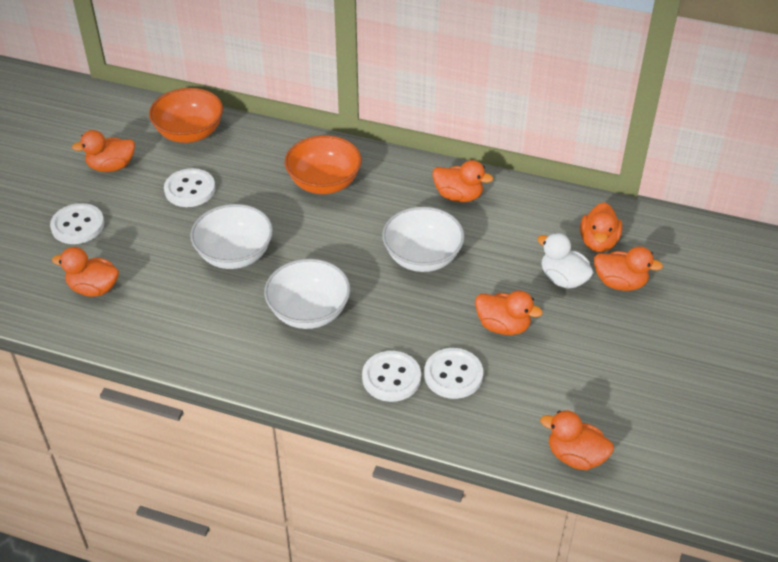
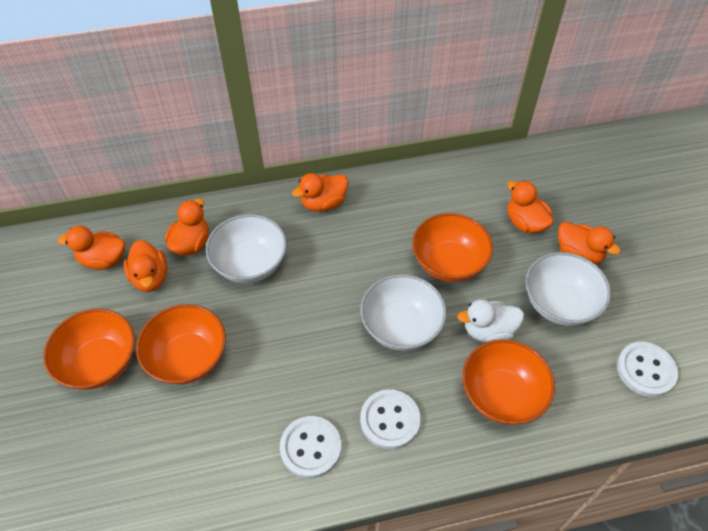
orange bowl: [149,88,223,143] [284,135,362,194] = 2 -> [43,309,135,389] [136,304,226,385] [412,213,493,282] [462,339,555,425] = 4
orange duck: [52,247,119,297] [72,130,135,172] [432,160,493,202] [475,291,543,335] [540,410,614,470] [580,202,622,252] [594,246,663,291] = 7 -> [58,226,125,270] [123,240,167,292] [165,198,209,255] [292,173,348,212] [507,181,553,233] [558,222,621,264] = 6
white button: [50,203,104,244] [164,168,215,207] [362,351,421,402] [424,348,483,399] = 4 -> [280,416,341,478] [360,389,420,449] [617,342,678,397] = 3

